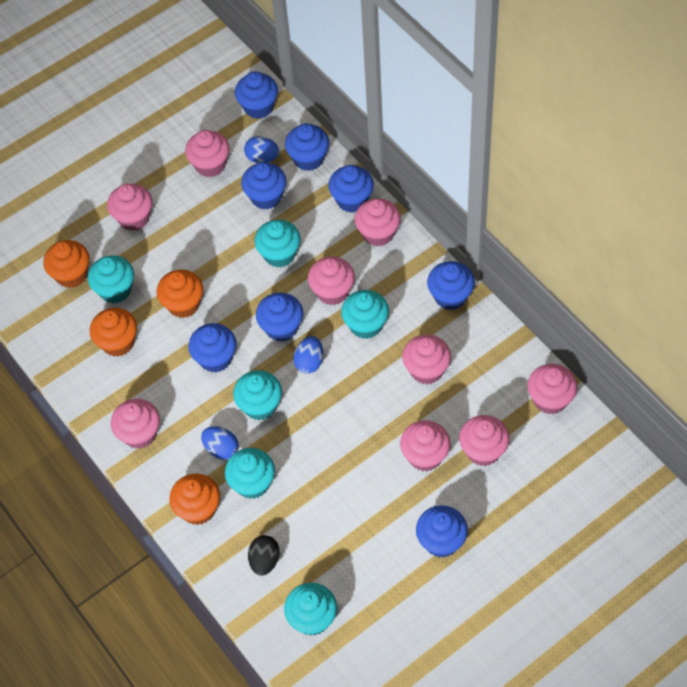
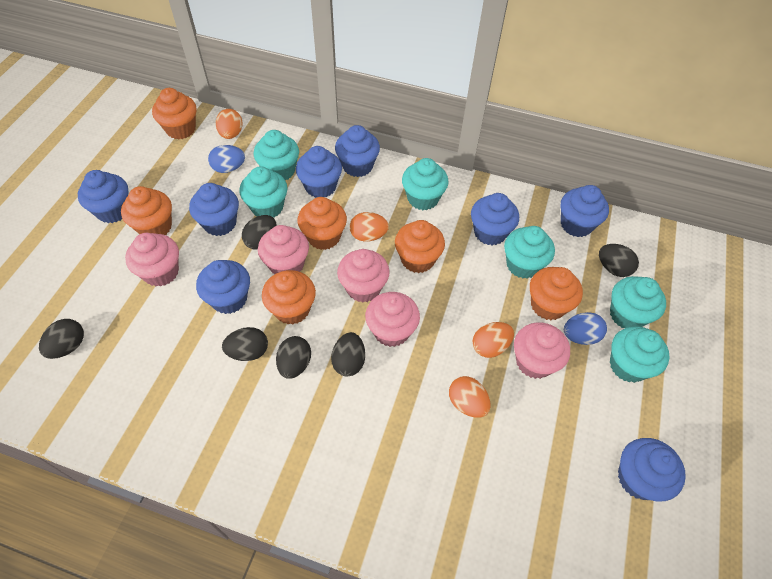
black egg: [248,535,280,576] = 1 -> [39,319,84,359] [222,327,268,361] [242,215,277,250] [276,336,311,379] [331,332,365,376] [599,244,639,277] = 6
blue egg: [201,426,239,460] [244,136,279,163] [293,336,323,374] = 3 -> [208,145,245,173] [564,312,607,345] = 2
orange cupcake: [43,240,90,288] [90,308,137,357] [156,270,203,318] [169,474,220,525] = 4 -> [121,186,172,235] [152,88,196,140] [262,270,316,325] [297,197,347,250] [395,220,445,273] [530,267,583,320] = 6
orange egg: none = 0 -> [216,109,243,139] [350,212,389,242] [449,376,491,418] [472,322,514,358] = 4
pink cupcake: [107,184,152,231] [111,399,160,449] [185,130,229,177] [308,257,355,305] [355,199,401,246] [400,420,451,471] [402,334,451,384] [459,415,510,466] [528,364,577,414] = 9 -> [125,233,179,287] [258,225,309,274] [337,249,389,303] [365,292,420,347] [514,322,570,379] = 5

